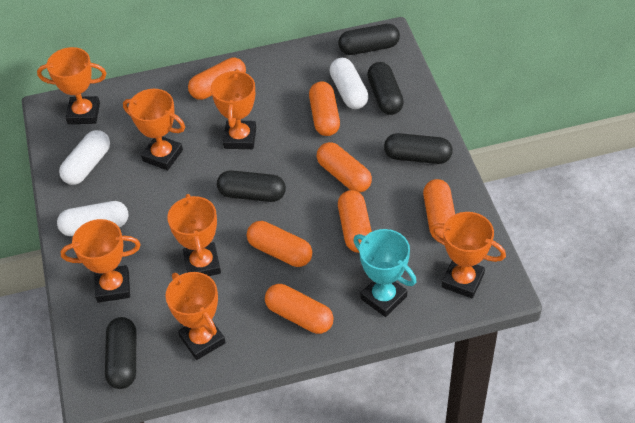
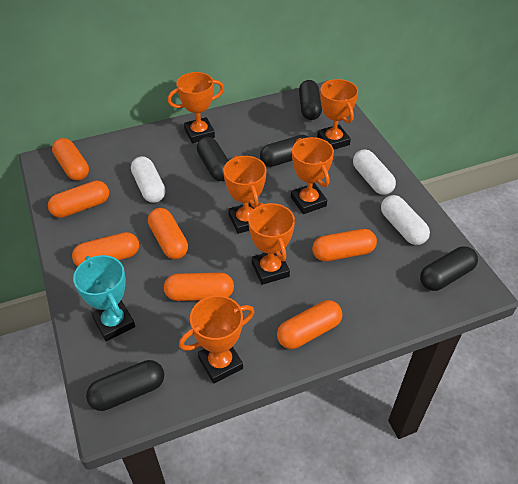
orange trophy: [37,47,106,124] [60,219,141,303] [123,89,185,170] [166,272,226,360] [167,194,221,276] [211,69,256,149] [430,212,506,298] = 7 -> [167,72,224,143] [179,295,254,384] [223,156,266,234] [248,202,295,285] [291,137,334,214] [317,79,358,149] = 6

